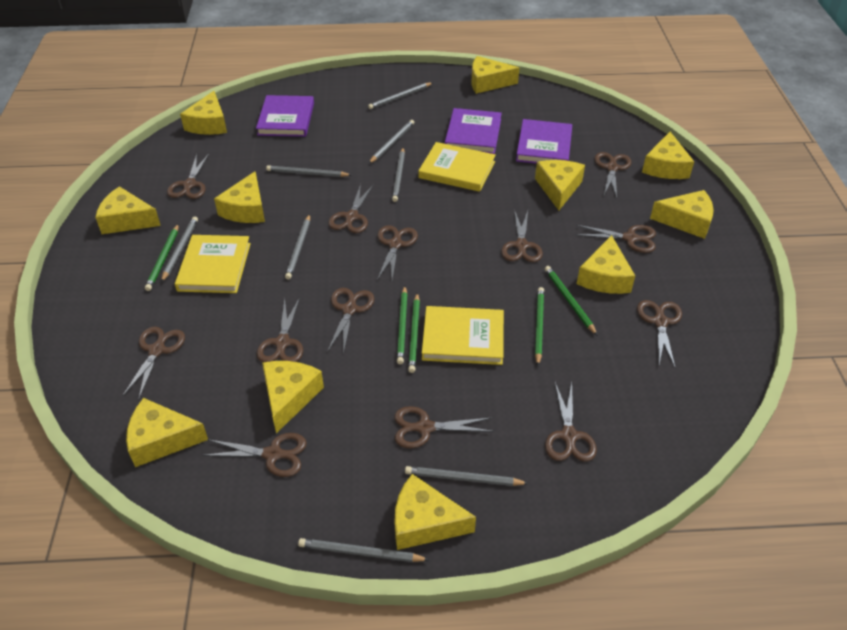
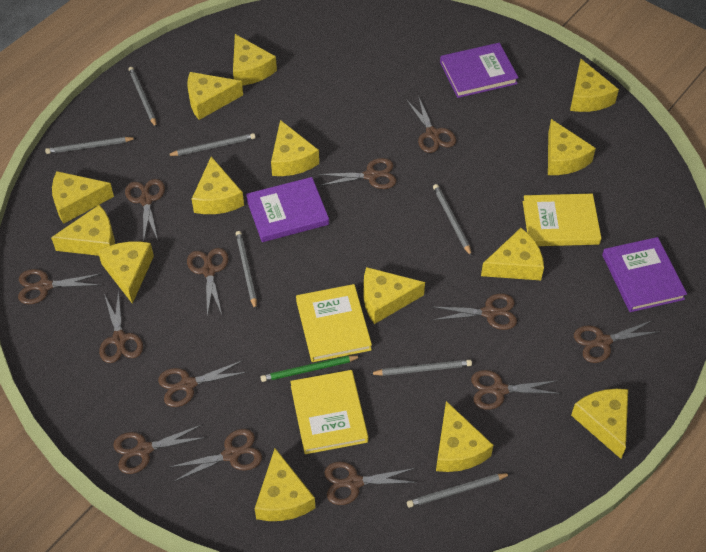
green pencil: [145,224,179,291] [397,286,408,364] [408,293,420,373] [535,287,544,366] [545,266,597,335] = 5 -> [260,356,361,382] = 1
grey pencil: [161,217,198,282] [266,165,351,177] [285,214,310,280] [298,538,429,562] [368,82,433,109] [369,120,414,163] [392,147,405,202] [405,466,529,486] = 8 -> [45,137,136,154] [128,67,157,128] [166,133,255,156] [236,231,257,310] [370,360,472,376] [407,473,511,508] [433,184,472,257] = 7
yellow cheese: [95,186,161,234] [126,398,208,467] [180,91,227,135] [214,171,265,223] [262,361,324,433] [394,474,476,550] [472,56,519,94] [535,160,585,210] [577,235,635,294] [642,132,694,179] [650,190,714,239] = 11 -> [51,205,115,256] [52,171,114,224] [98,241,154,304] [187,72,243,120] [192,157,244,214] [233,34,277,86] [255,448,315,521] [271,120,319,176] [364,267,425,324] [436,401,493,472] [481,228,544,280] [548,119,596,175] [570,59,619,112] [571,389,628,459] = 14

